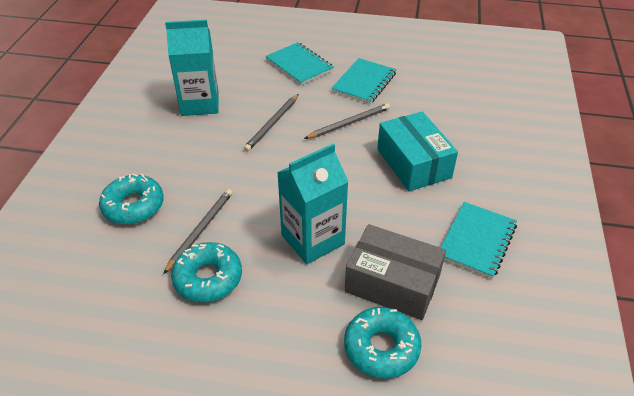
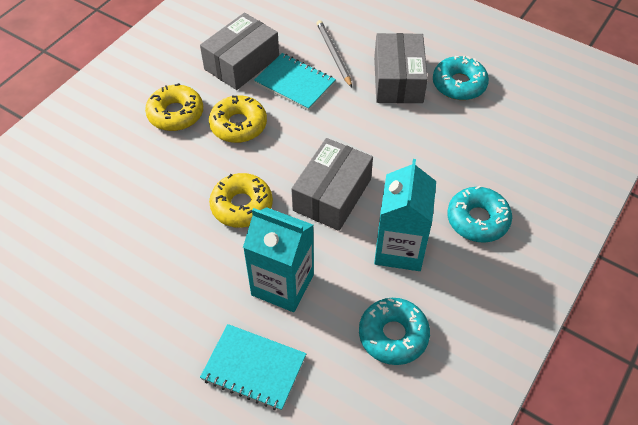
grey box: [345,224,446,320] = 1 -> [200,13,279,90] [291,138,373,231] [374,33,428,103] = 3
grey pencil: [163,189,233,274] [244,94,299,152] [304,103,390,139] = 3 -> [317,20,352,88] = 1
turquoise box: [377,111,458,191] = 1 -> none = 0
turquoise notebook: [265,42,334,85] [331,58,397,104] [440,202,517,279] = 3 -> [200,324,306,411] [254,53,336,111] = 2
yellow donut: none = 0 -> [145,83,203,131] [209,96,267,143] [209,173,273,228] = 3

